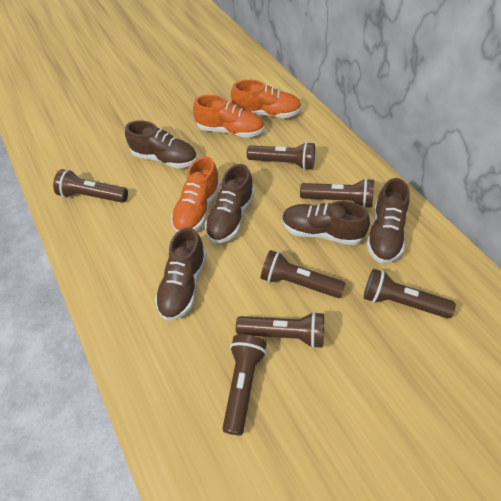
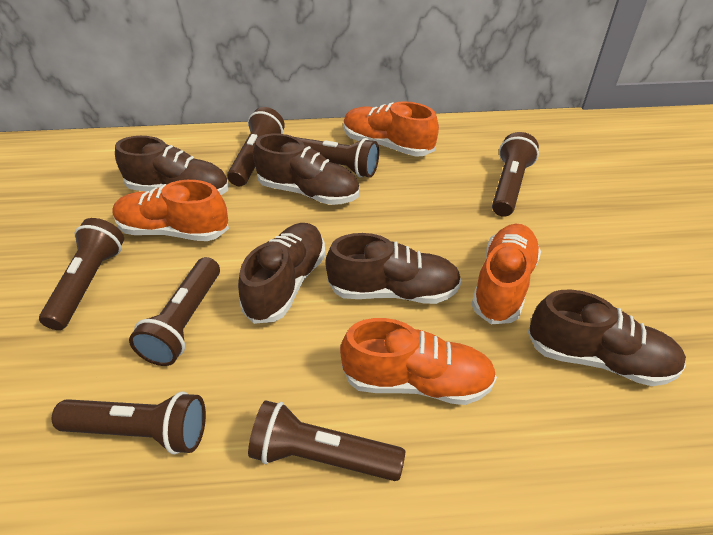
orange shoe: [171,157,221,232] [193,95,264,138] [231,80,302,118] = 3 -> [112,180,229,241] [340,318,497,405] [343,101,439,157] [471,224,541,324] = 4

